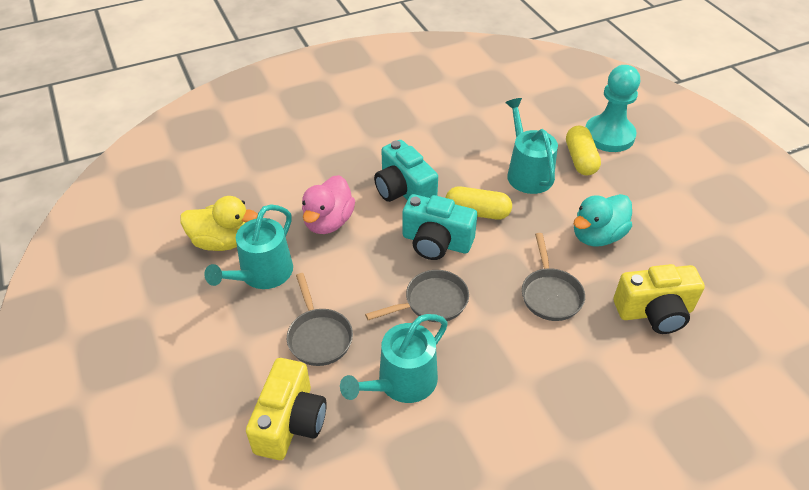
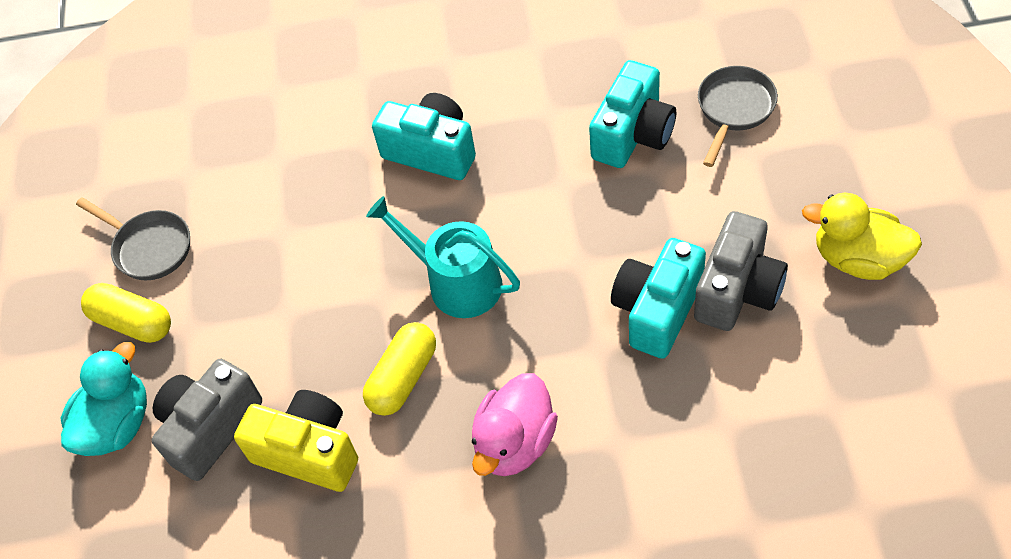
grey camera: none = 0 -> [152,358,262,481] [694,211,788,331] = 2
grey pan: [287,273,353,366] [365,270,469,322] [522,233,585,321] = 3 -> [76,197,190,280] [698,66,778,167] = 2
turquoise camera: [374,140,438,202] [403,194,477,260] = 2 -> [372,93,476,180] [589,60,676,168] [611,238,706,359] = 3
turquoise pawn: [586,65,640,152] = 1 -> none = 0
turquoise watering can: [204,204,293,289] [340,314,448,403] [505,98,558,194] = 3 -> [366,196,520,318] = 1
yellow camera: [246,358,327,460] [613,264,705,334] = 2 -> [234,390,358,492] = 1

